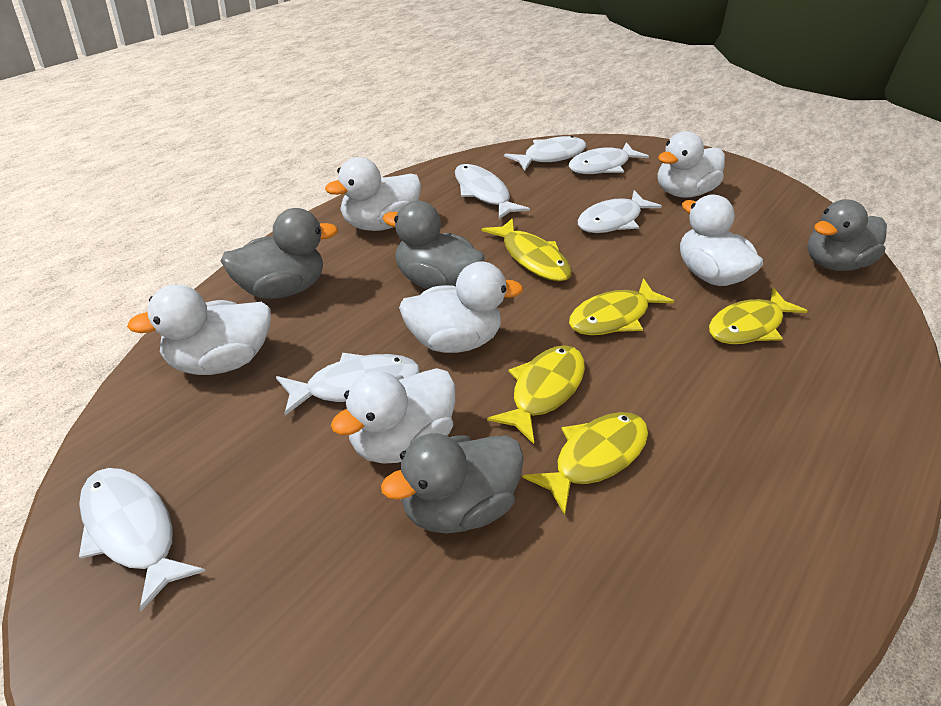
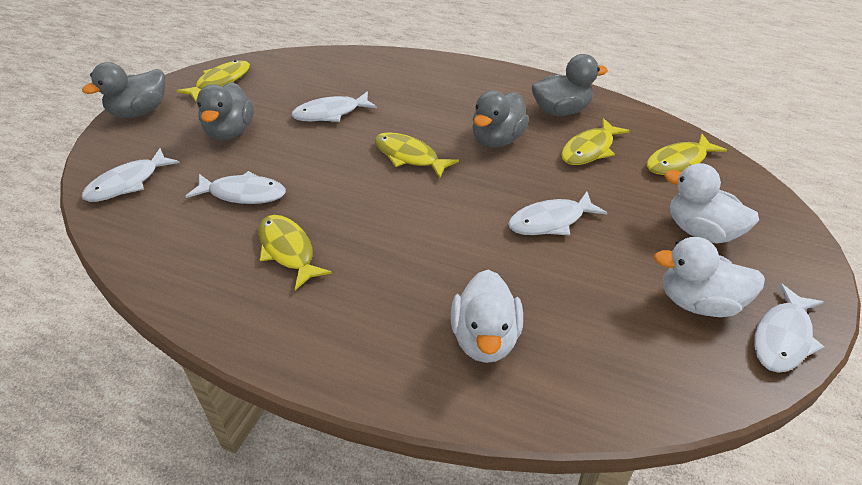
white duck: [127,284,271,375] [325,157,421,231] [331,368,455,464] [399,262,523,353] [658,131,725,198] [680,195,763,286] = 6 -> [451,270,523,363] [654,237,765,317] [665,163,759,244] = 3
white fish: [79,468,205,612] [276,353,420,416] [455,164,530,219] [504,136,586,171] [569,142,649,174] [578,190,662,233] = 6 -> [82,148,180,202] [185,171,286,204] [291,91,377,122] [508,192,607,235] [754,283,824,373] = 5

